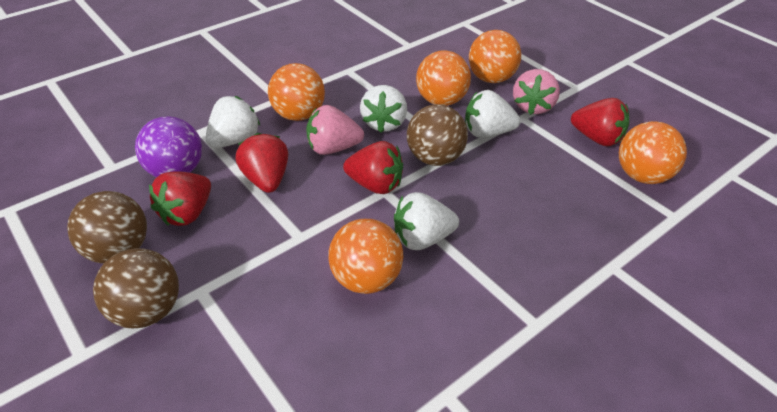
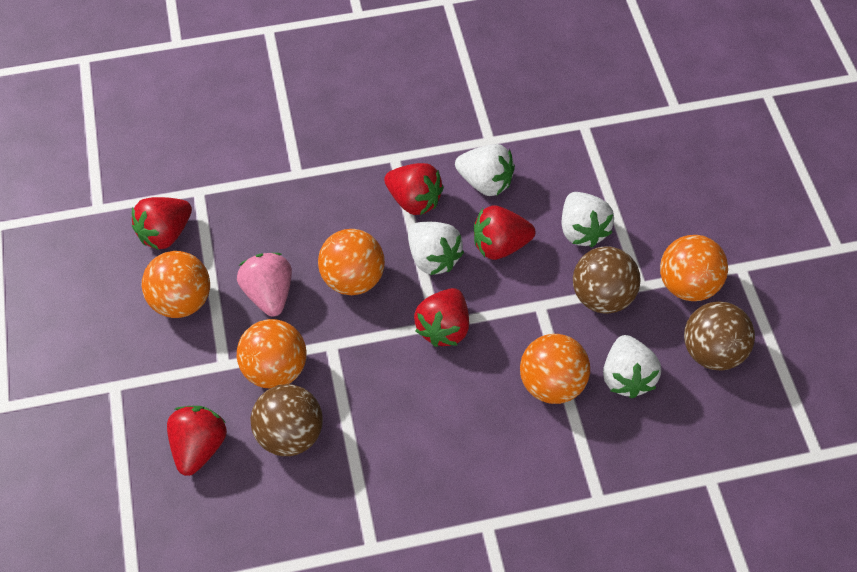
pink strawberry: [306,105,364,155] [513,69,560,115] = 2 -> [237,253,292,316] = 1
purple ball: [135,116,202,177] = 1 -> none = 0
red strawberry: [149,171,211,226] [235,133,288,193] [343,141,403,194] [571,98,629,147] = 4 -> [132,197,192,250] [167,406,227,476] [384,163,444,215] [414,288,469,347] [474,205,535,260] = 5

